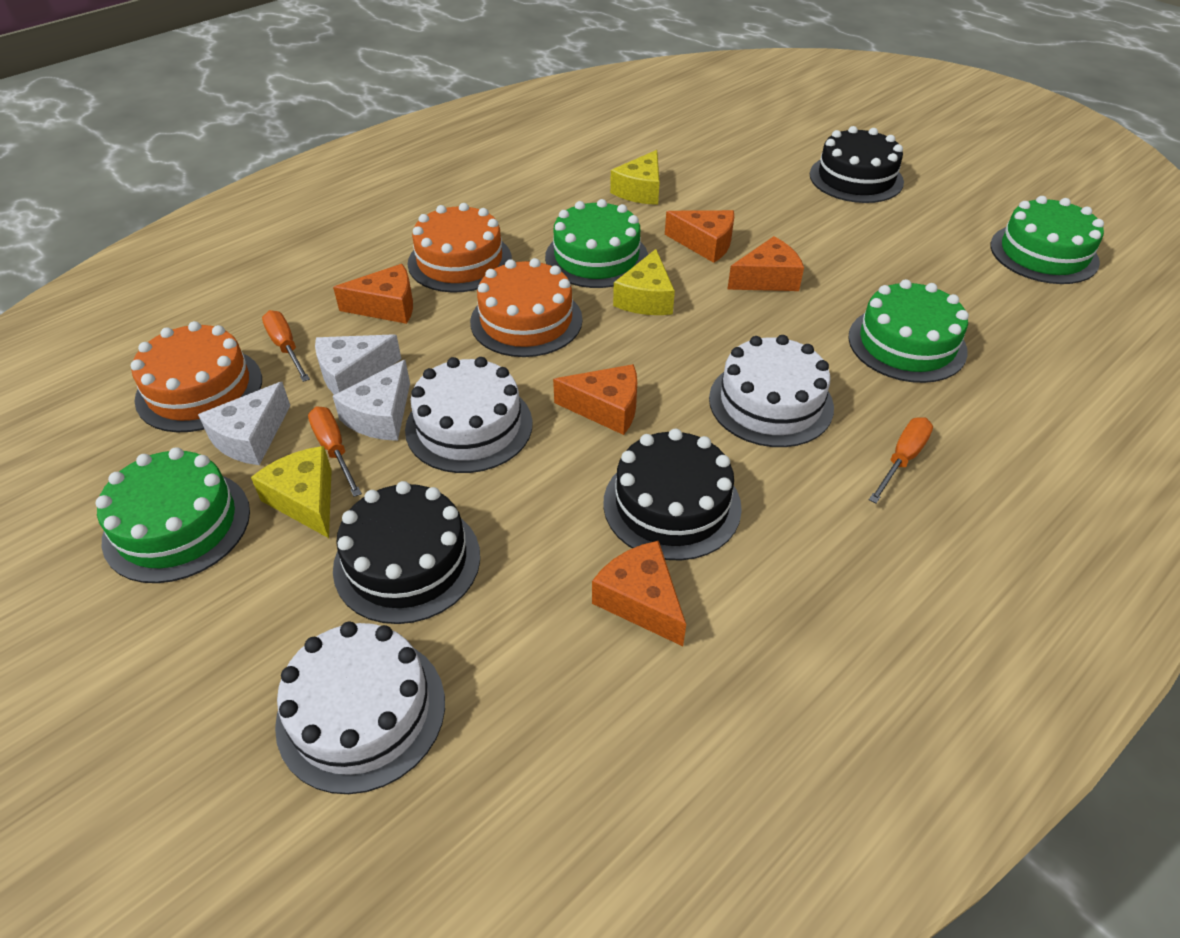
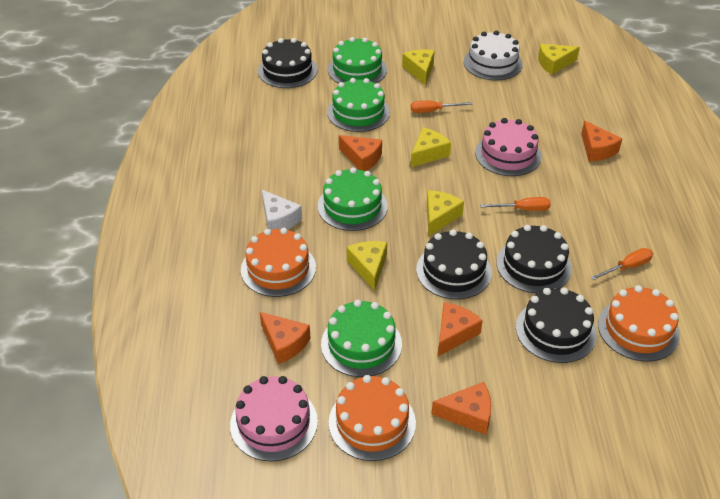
black cake: [333,481,480,624] [603,429,742,561] [810,126,904,203] = 3 -> [258,38,317,88] [416,229,492,300] [496,225,572,293] [516,287,597,363] = 4
pink cake: none = 0 -> [230,376,318,461] [475,118,542,176] = 2
white cake: [275,621,445,794] [405,357,533,473] [709,335,834,447] = 3 -> [463,30,523,81] = 1
white cheese: [198,382,290,465] [315,334,401,395] [333,360,410,441] = 3 -> [262,190,302,230] = 1
yellow cheese: [251,446,332,538] [610,150,660,205] [613,249,675,315] = 3 -> [347,241,387,291] [402,49,435,86] [411,128,451,167] [427,190,464,236] [538,44,580,75] = 5

